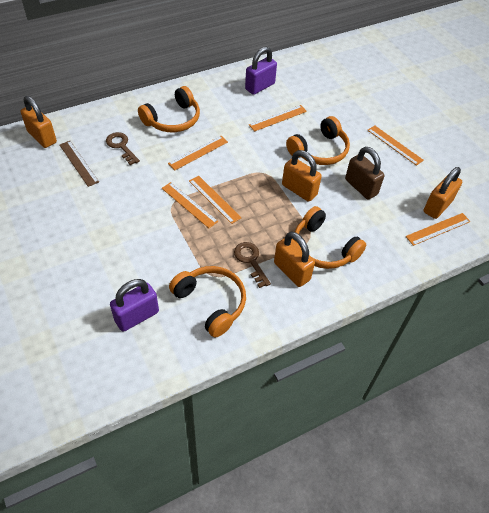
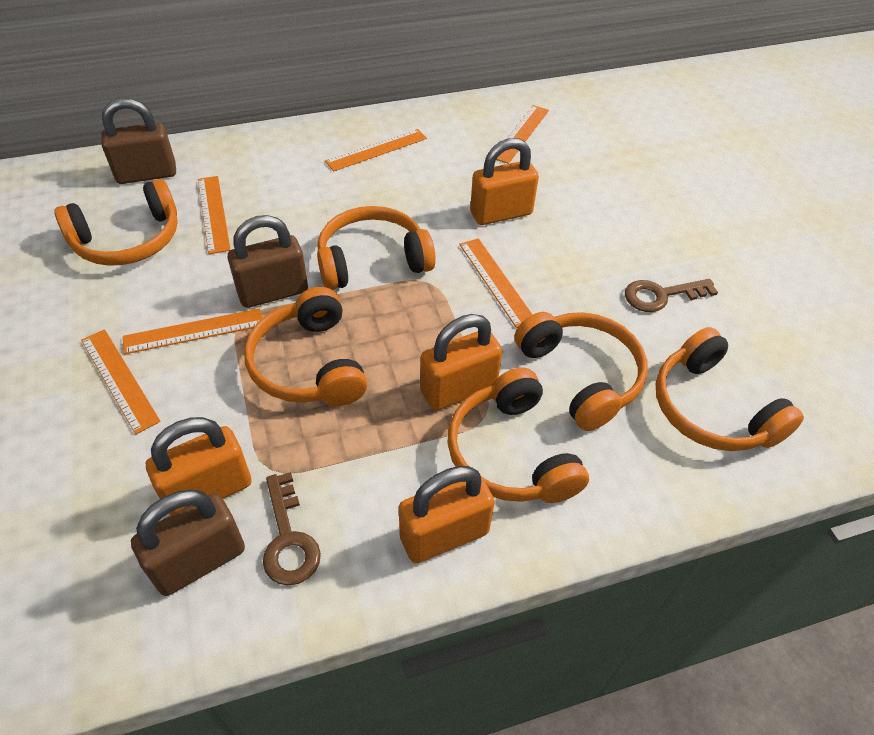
brown padlock: [345,147,385,200] = 1 -> [101,98,176,184] [131,489,245,596] [228,215,308,308] = 3
brown ruler: [60,141,99,187] = 1 -> none = 0
orange headphones: [138,86,200,132] [169,266,246,338] [286,116,350,165] [293,206,366,269] = 4 -> [54,179,178,266] [244,287,367,406] [317,206,436,290] [447,368,589,503] [514,312,648,431] [656,327,804,451] = 6
purple padlock: [110,279,159,332] [245,47,277,95] = 2 -> none = 0

